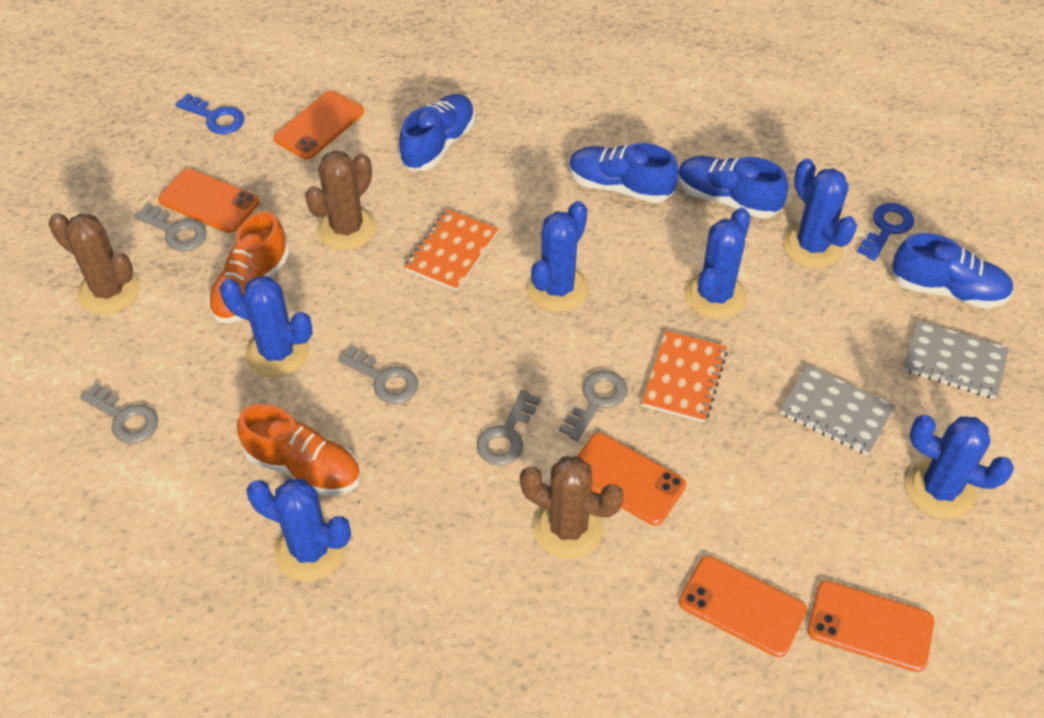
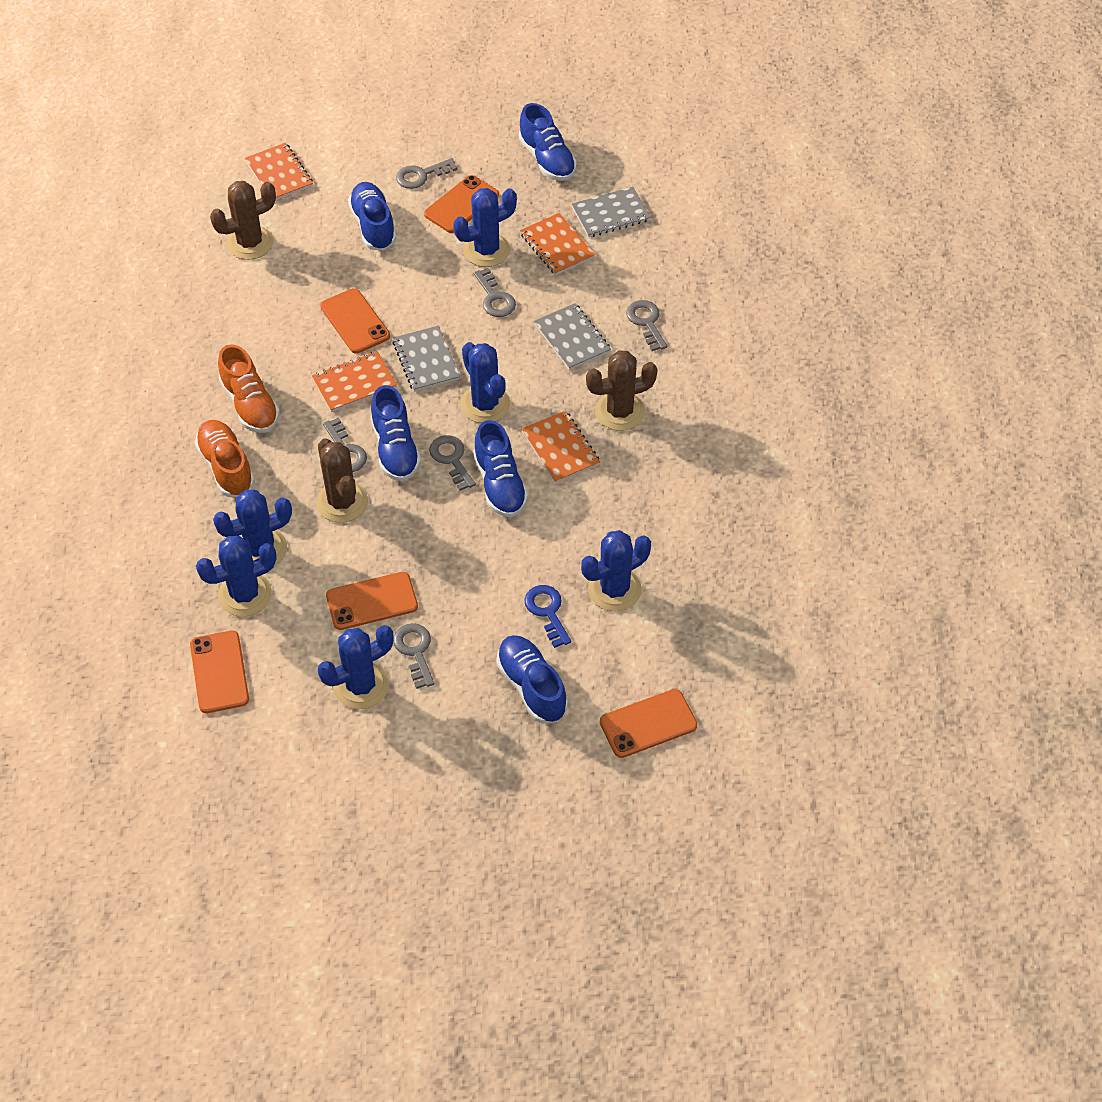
blue key: [175,93,244,134] [857,203,914,261] = 2 -> [524,585,571,648] = 1
blue shoe: [399,94,475,171] [569,143,678,203] [678,156,788,219] [891,233,1014,309] = 4 -> [348,182,396,251] [371,385,421,481] [473,420,528,517] [496,635,568,723] [519,103,576,181] = 5
grey key: [80,383,158,444] [134,204,207,252] [338,346,418,404] [477,390,541,466] [559,370,627,441] = 5 -> [323,417,367,472] [393,623,434,689] [396,158,458,189] [429,435,476,491] [474,268,516,317] [626,300,667,351] = 6
grey notebook: [780,365,895,455] [903,320,1009,399] = 2 -> [392,326,460,392] [534,303,611,370] [572,187,651,237] = 3
orange notebook: [404,209,498,291] [642,331,728,423] = 2 -> [245,143,313,200] [312,351,397,412] [520,213,595,275] [522,411,600,483] = 4

